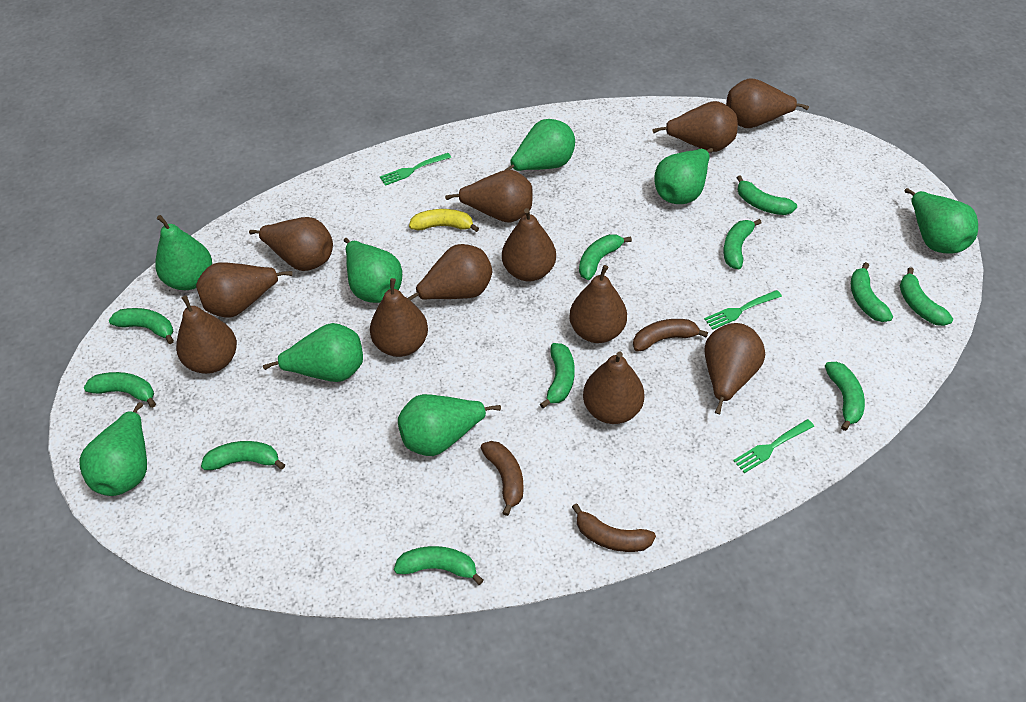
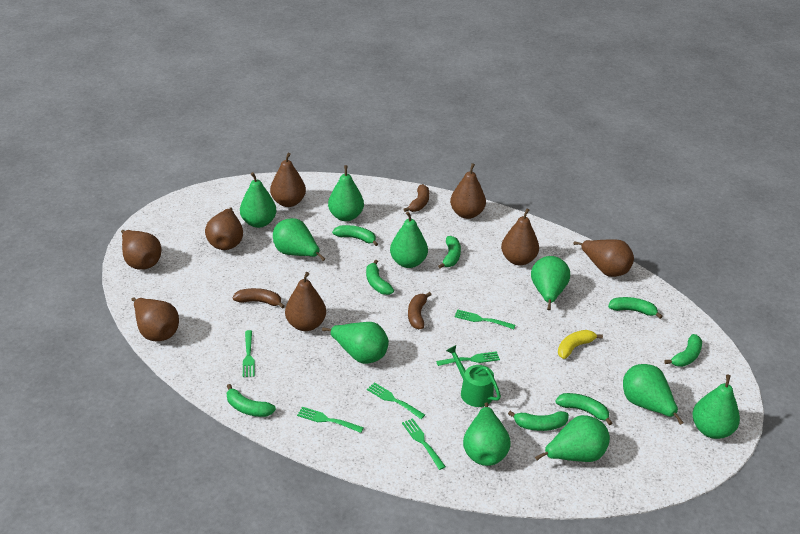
brown pear: [176,296,237,374] [196,262,293,317] [249,217,333,271] [370,278,428,357] [407,244,492,301] [445,170,533,223] [502,208,556,281] [569,265,627,343] [583,351,644,424] [652,101,738,152] [705,323,765,414] [726,78,809,128] = 12 -> [121,230,162,270] [131,297,179,341] [205,207,243,250] [270,153,306,207] [285,272,326,331] [450,163,486,219] [501,208,539,265] [573,239,634,277] = 8
green banana: [84,372,156,408] [109,308,174,344] [201,441,285,470] [394,546,484,585] [540,343,575,408] [579,234,632,280] [723,219,761,269] [737,175,797,215] [825,362,865,431] [851,262,893,322] [900,267,953,326] = 11 -> [227,384,276,417] [332,225,378,246] [366,260,394,295] [438,236,461,269] [508,411,568,431] [555,393,612,425] [608,297,662,319] [664,334,702,367] = 8
green fork: [380,153,451,186] [704,290,782,330] [733,419,814,473] = 3 -> [243,330,255,377] [297,407,364,433] [367,382,425,419] [402,418,446,470] [436,351,500,366] [454,310,515,329] = 6
green pear: [80,402,147,496] [155,215,212,290] [263,323,363,382] [344,238,402,303] [398,394,501,456] [505,119,575,171] [654,148,713,204] [905,188,978,253] = 8 -> [240,172,277,228] [273,218,325,261] [322,322,389,364] [328,165,364,221] [390,211,428,268] [463,402,511,466] [531,256,570,310] [535,415,610,462] [623,364,683,425] [692,375,740,439] = 10
green watering can: none = 0 -> [446,345,501,407] = 1

